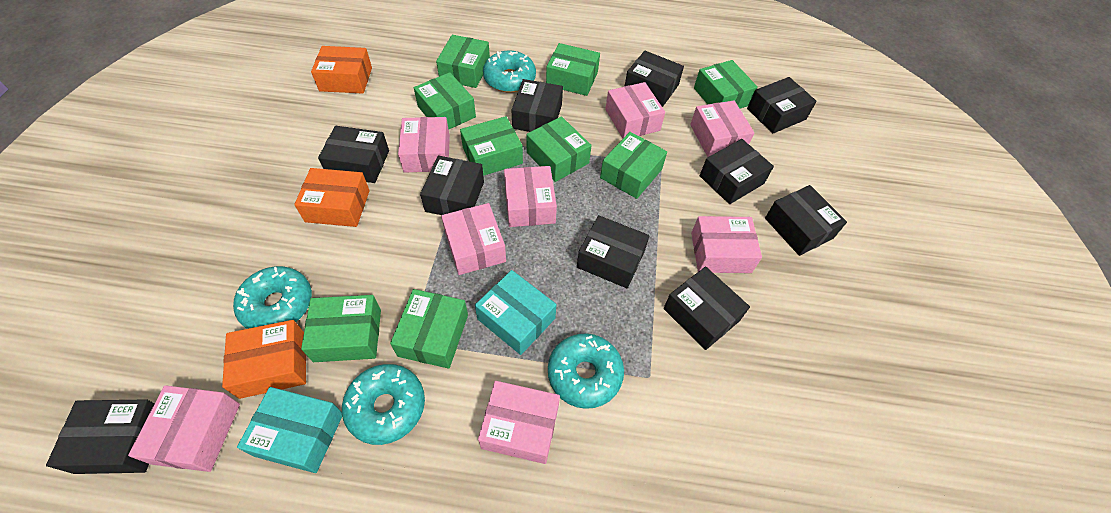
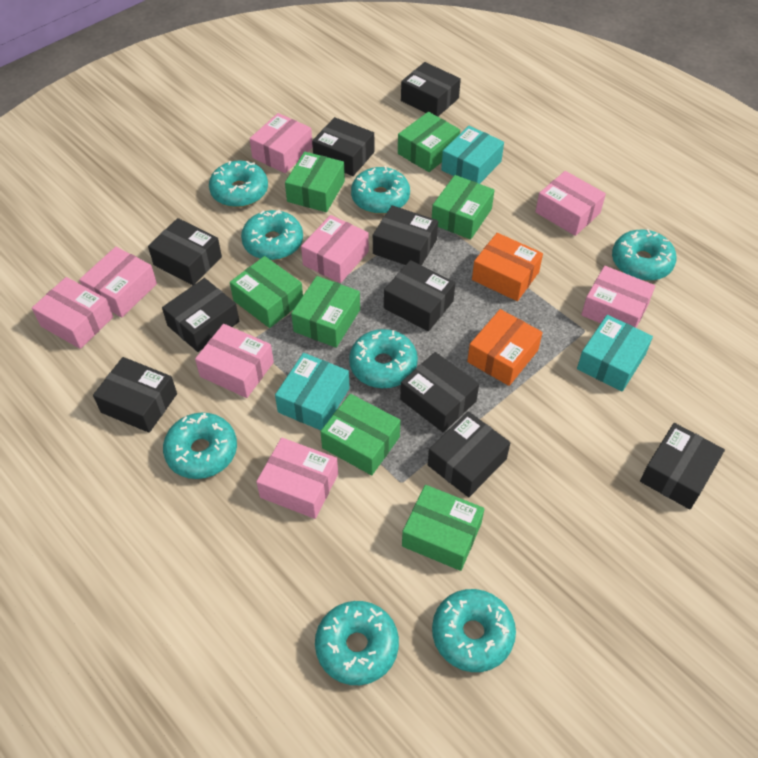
green box: [301,295,381,362] [390,289,468,369] [414,72,476,129] [436,35,490,88] [460,116,523,176] [526,117,592,182] [546,43,600,96] [600,132,667,199] [694,60,758,109] = 9 -> [230,256,303,328] [285,152,345,212] [291,276,360,348] [320,394,401,475] [398,112,460,172] [402,485,484,571] [432,175,494,240] = 7
orange box: [222,320,306,399] [294,168,370,227] [311,46,372,94] = 3 -> [467,309,543,386] [472,233,543,301] = 2
turquoise box: [237,387,342,473] [475,270,557,355] = 2 -> [275,353,350,430] [441,126,504,184] [577,315,653,392] = 3
turquoise donut: [233,266,312,329] [342,364,425,445] [483,50,536,93] [548,333,624,409] = 4 -> [163,412,237,479] [209,160,268,207] [241,210,303,260] [315,601,399,685] [349,329,418,388] [351,166,410,214] [432,589,516,672] [612,229,676,281] = 8

